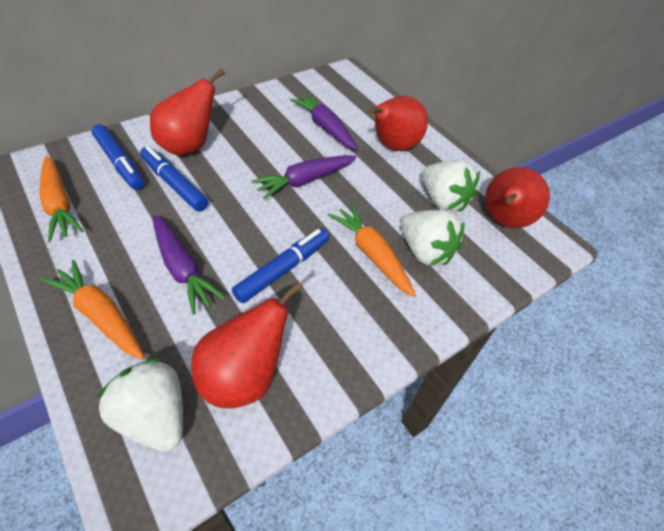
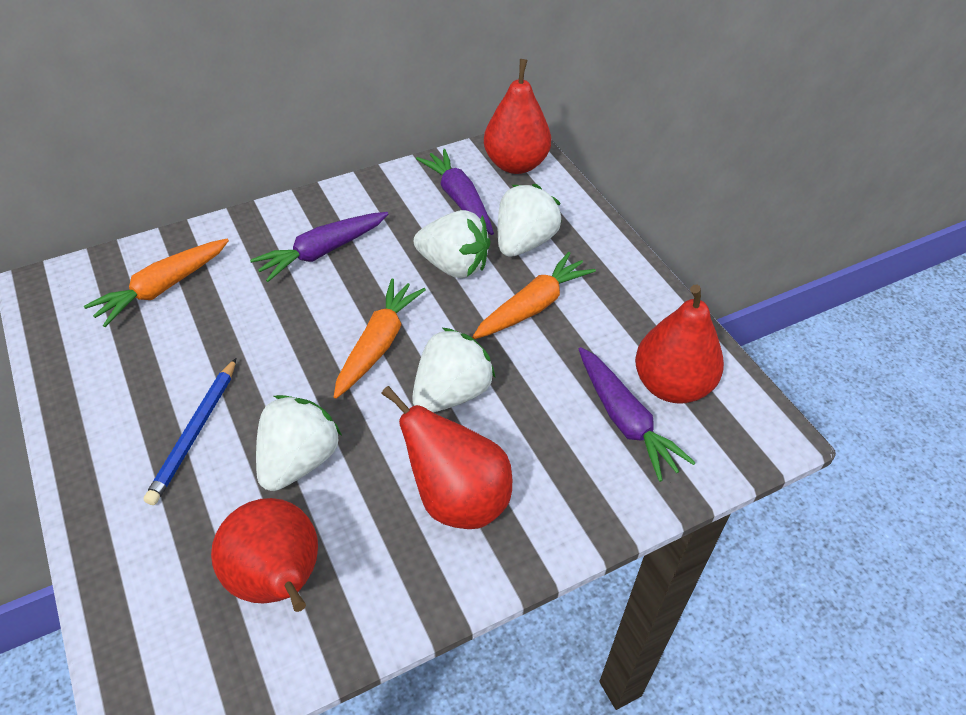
blue marker: [92,124,144,190] [140,146,209,211] [232,228,329,303] = 3 -> none = 0
blue pencil: none = 0 -> [144,358,236,505] = 1
white strawberry: [96,358,183,452] [401,210,465,266] [422,160,480,211] = 3 -> [256,395,342,491] [412,327,496,413] [414,210,490,278] [498,184,561,257] = 4

